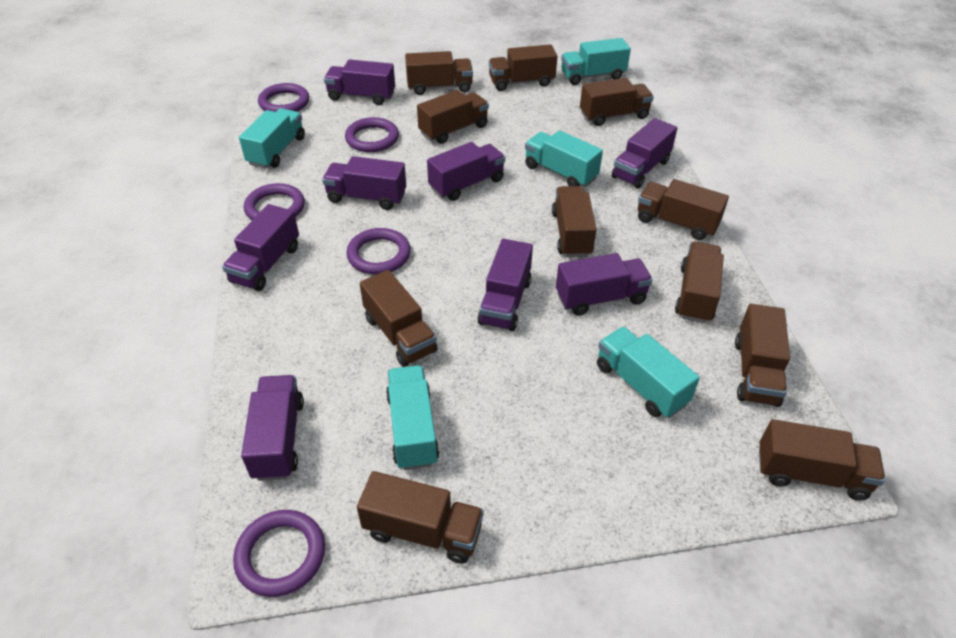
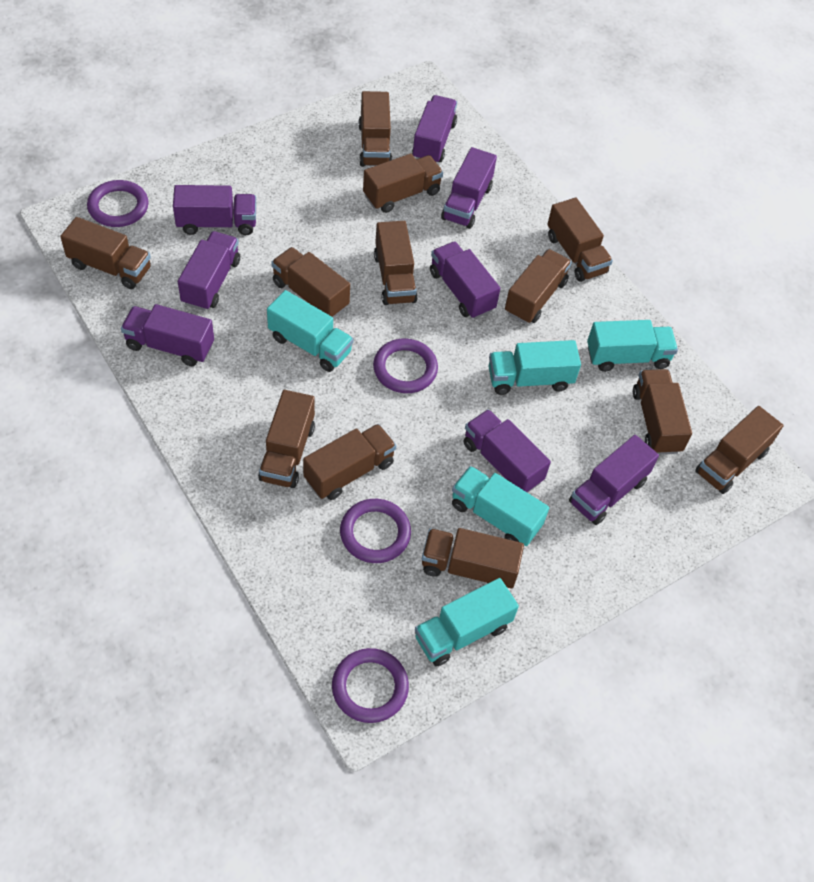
brown truck: [357,471,484,564] [360,270,437,367] [405,51,473,95] [417,90,489,144] [489,44,558,91] [552,186,597,257] [580,78,654,126] [638,179,729,240] [675,241,724,323] [735,304,790,407] [759,419,885,501] = 11 -> [60,217,151,289] [258,390,315,488] [271,247,350,318] [303,424,396,500] [358,91,392,167] [363,154,443,213] [374,221,418,305] [422,528,524,588] [505,249,572,324] [547,198,613,282] [633,369,692,455] [695,406,783,494] = 12
purple ring: [233,510,325,597] [244,183,305,220] [258,83,309,112] [345,117,399,152] [346,228,411,275] = 5 -> [87,180,148,227] [332,648,409,723] [340,499,411,563] [373,338,438,393] = 4

